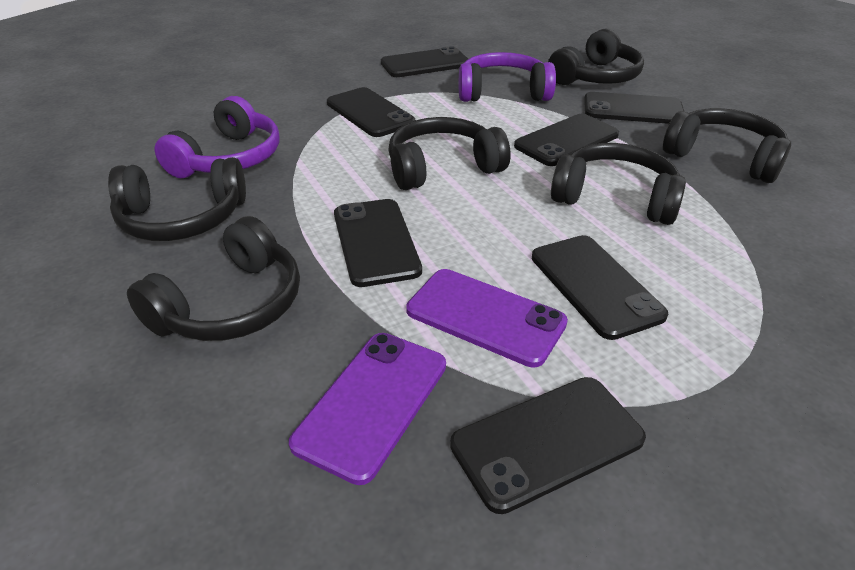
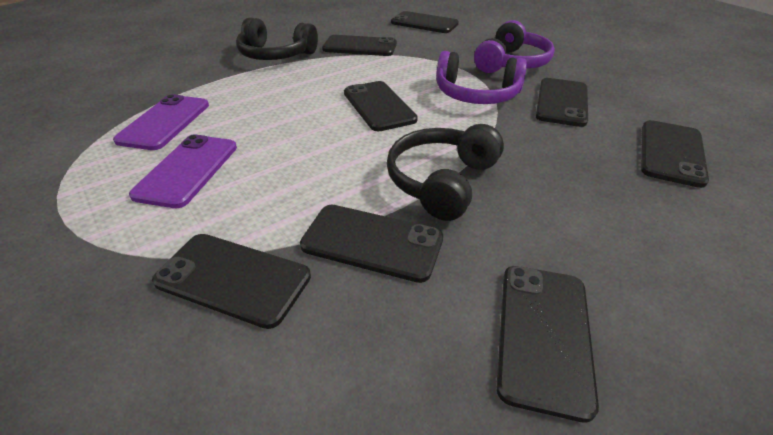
black headphones: [108,157,246,241] [127,216,300,341] [388,117,511,190] [548,29,644,85] [551,143,686,225] [663,108,791,183] = 6 -> [236,17,318,60] [387,124,504,221] = 2
black phone: [327,87,415,137] [334,199,422,287] [381,46,468,77] [450,377,646,514] [514,114,619,166] [532,235,668,340] [584,92,684,124] = 7 -> [152,234,311,329] [300,205,443,283] [322,35,397,56] [344,81,418,131] [391,11,459,33] [497,266,599,423] [536,78,588,127] [641,120,709,188] = 8

